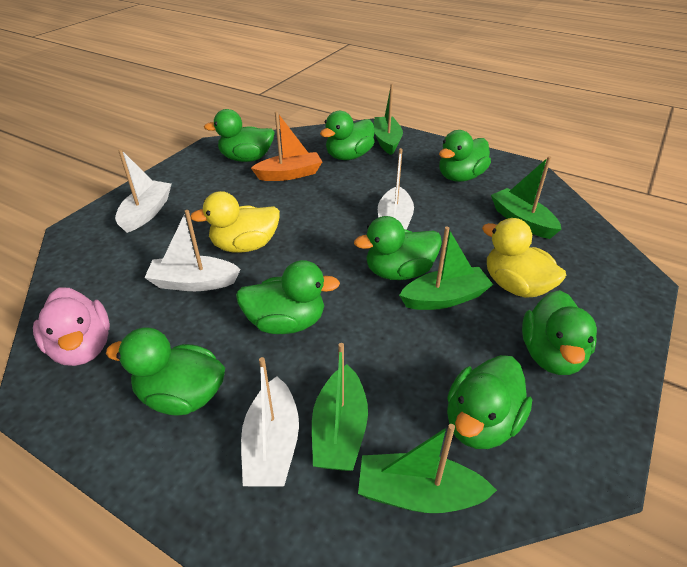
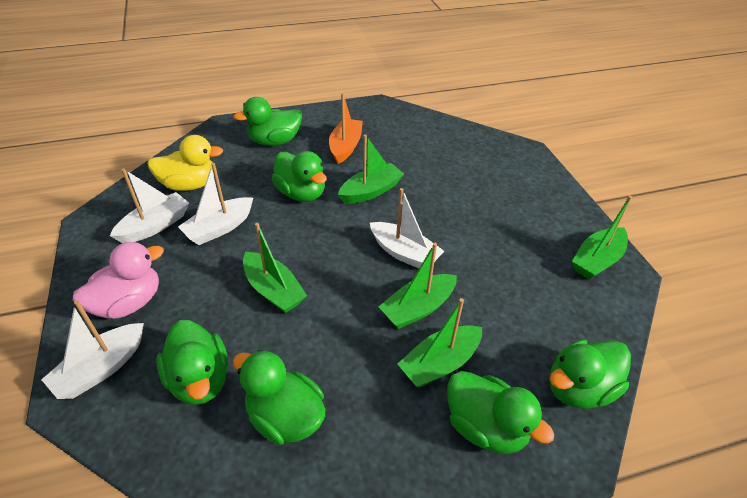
green duck: [106,328,225,416] [204,109,275,162] [236,260,340,334] [320,111,375,160] [354,216,442,280] [439,130,491,182] [447,355,532,449] [522,290,597,375] = 8 -> [156,320,228,405] [233,97,302,146] [233,350,325,445] [272,151,327,202] [447,371,554,454] [549,340,631,409] = 6
yellow duck: [190,191,280,253] [482,218,566,298] = 2 -> [148,135,223,191] = 1

